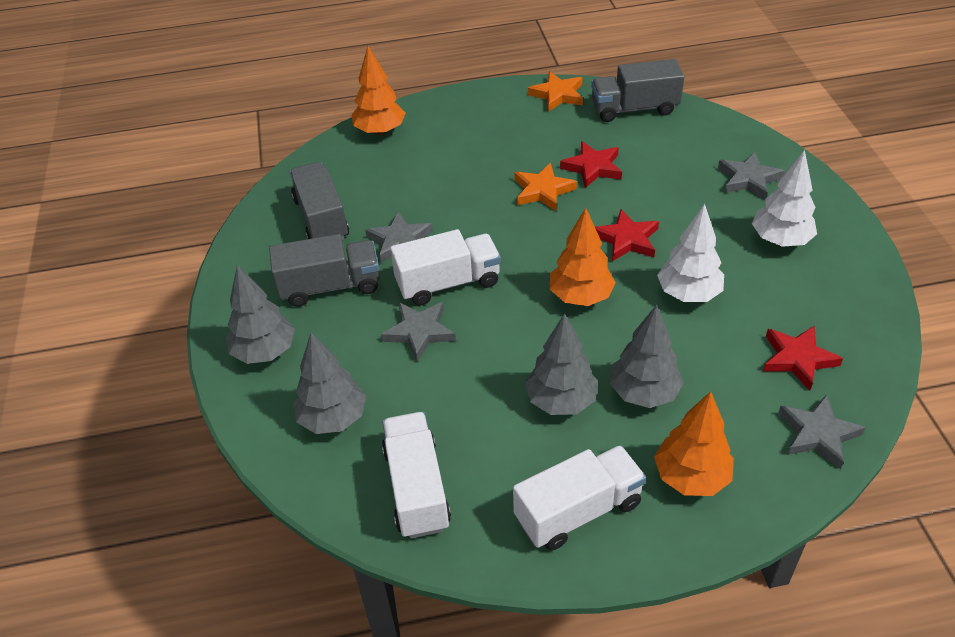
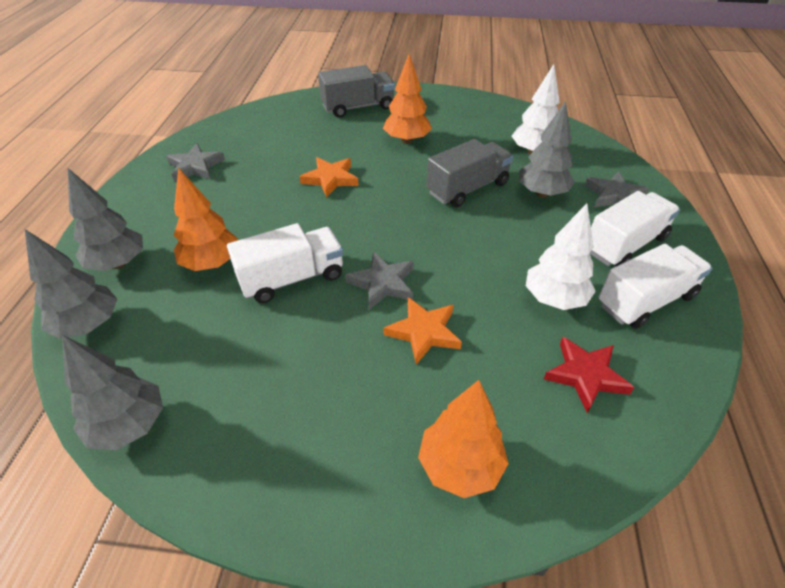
grey star: [365,211,433,263] [381,302,456,362] [718,152,784,200] [778,394,866,469] = 4 -> [166,143,225,182] [345,251,414,310] [585,171,649,207] = 3
grey truck: [269,234,380,307] [290,162,349,240] [591,59,685,122] = 3 -> [318,65,395,118] [427,139,513,207] = 2
red star: [560,141,622,188] [595,209,659,261] [763,325,843,391] = 3 -> [544,337,635,413] = 1

